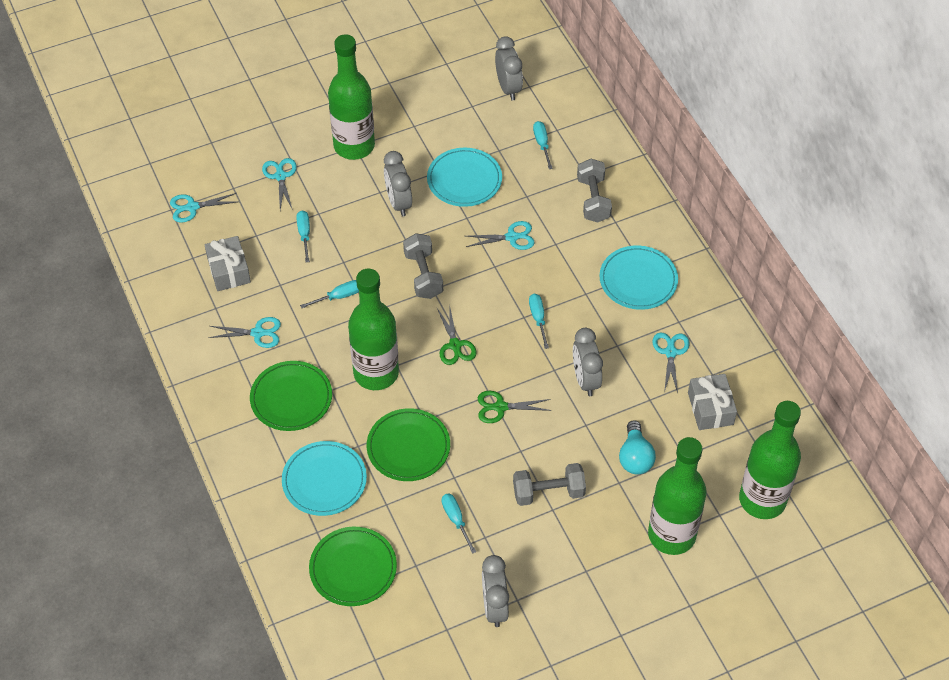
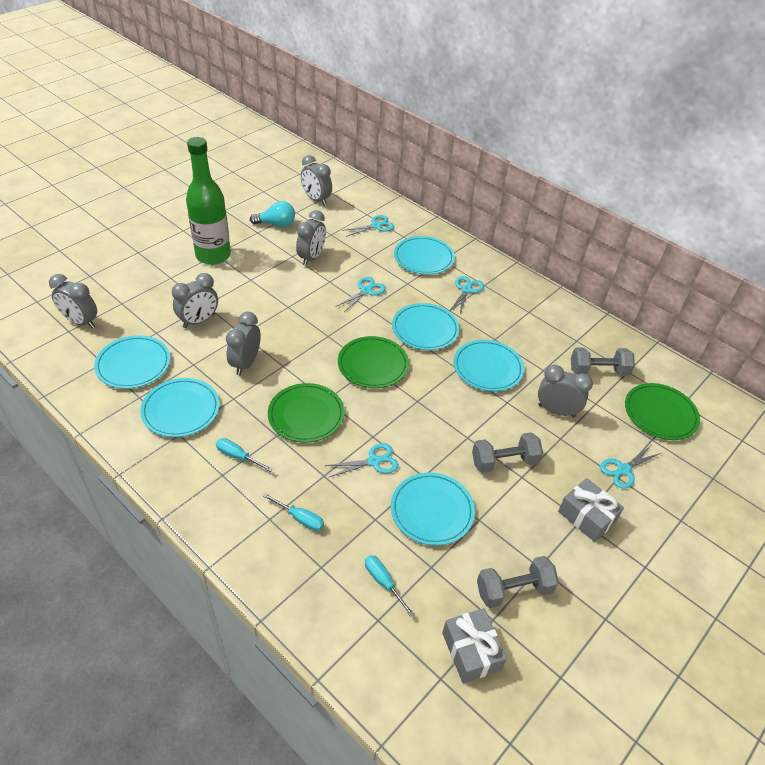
green bottle: [328,34,375,160] [348,269,399,390] [648,437,707,555] [739,401,801,519] = 4 -> [186,137,231,265] = 1
green scissors: [437,304,477,365] [478,391,552,423] = 2 -> none = 0
grey clock: [384,151,412,217] [482,555,509,627] [495,36,523,100] [573,328,603,396] = 4 -> [49,274,97,328] [172,273,218,328] [226,312,261,375] [296,210,326,266] [301,155,332,206] [538,365,593,418] = 6
turquoise plate: [282,441,367,516] [427,148,502,207] [599,246,678,310] = 3 -> [94,335,170,389] [140,378,220,437] [391,472,475,546] [392,303,459,350] [394,236,455,275] [454,340,524,392] = 6
turquoise screwdriver: [296,211,310,262] [300,280,359,308] [442,494,476,554] [529,294,549,349] [533,121,553,169] = 5 -> [216,438,273,472] [263,493,324,531] [365,555,415,617] = 3

